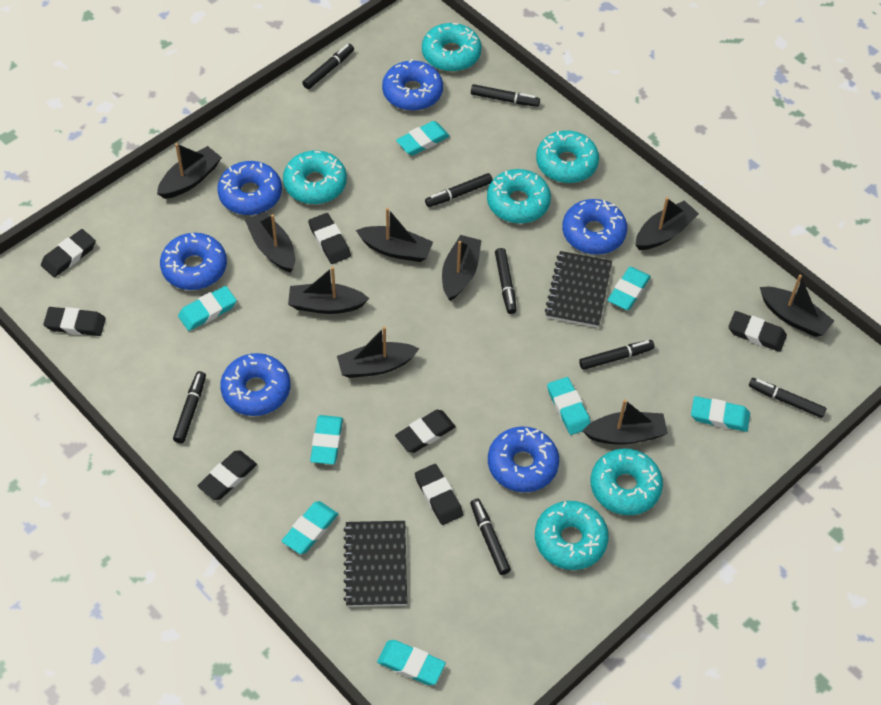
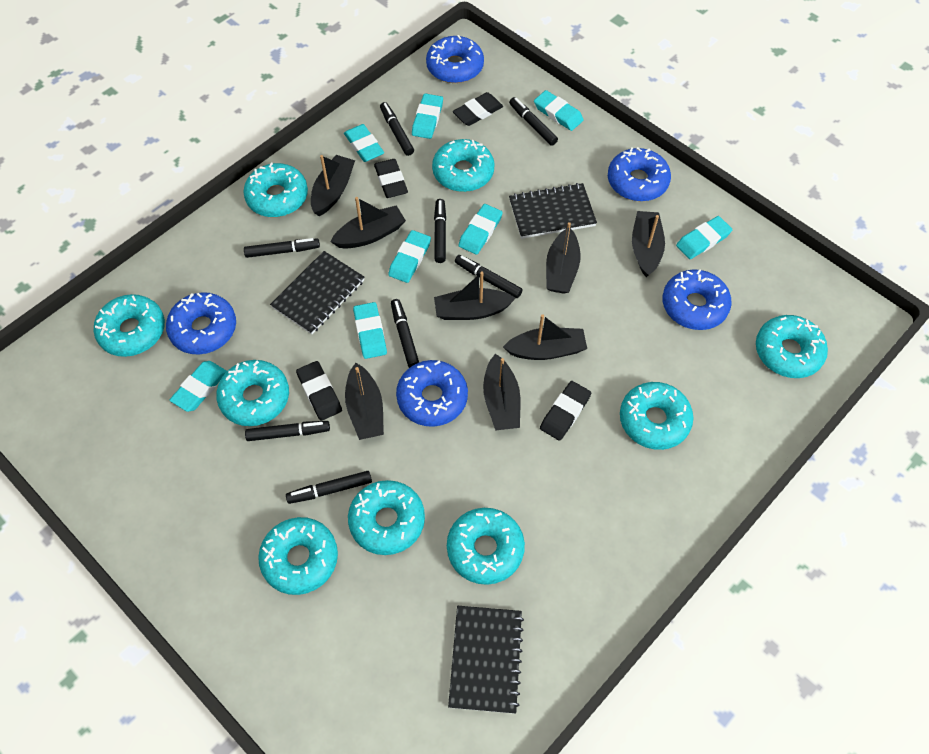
black boat: [157,143,222,199] [245,211,295,272] [288,267,369,314] [337,326,419,378] [356,208,433,262] [442,235,482,301] [583,399,668,445] [636,197,699,250] [760,275,834,337] = 9 -> [311,155,355,216] [330,197,406,249] [345,363,384,440] [434,272,516,320] [483,354,520,430] [503,314,587,360] [546,222,581,294] [632,211,665,277] = 8
black eraser: [41,229,96,277] [43,307,106,336] [198,451,257,500] [308,213,351,264] [395,410,456,453] [415,464,463,525] [728,311,787,352] = 7 -> [296,361,342,421] [374,159,408,198] [453,92,503,126] [540,381,591,441] = 4
black notebook: [343,521,407,607] [545,251,612,328] = 2 -> [270,251,365,334] [448,606,524,714] [509,183,597,239] = 3
blue donut: [160,233,227,290] [217,161,282,215] [220,353,290,416] [382,59,443,111] [488,427,559,492] [562,199,627,255] = 6 -> [166,292,236,354] [396,360,468,427] [426,35,484,83] [608,147,671,201] [662,269,732,330] = 5
turquoise donut: [283,150,347,204] [422,23,482,72] [487,169,551,224] [535,501,609,570] [536,130,599,183] [591,449,663,515] = 6 -> [93,294,165,357] [216,360,289,426] [244,163,308,217] [258,517,338,595] [348,480,425,555] [432,139,495,192] [447,508,525,585] [620,382,694,450] [756,315,828,378] = 9

